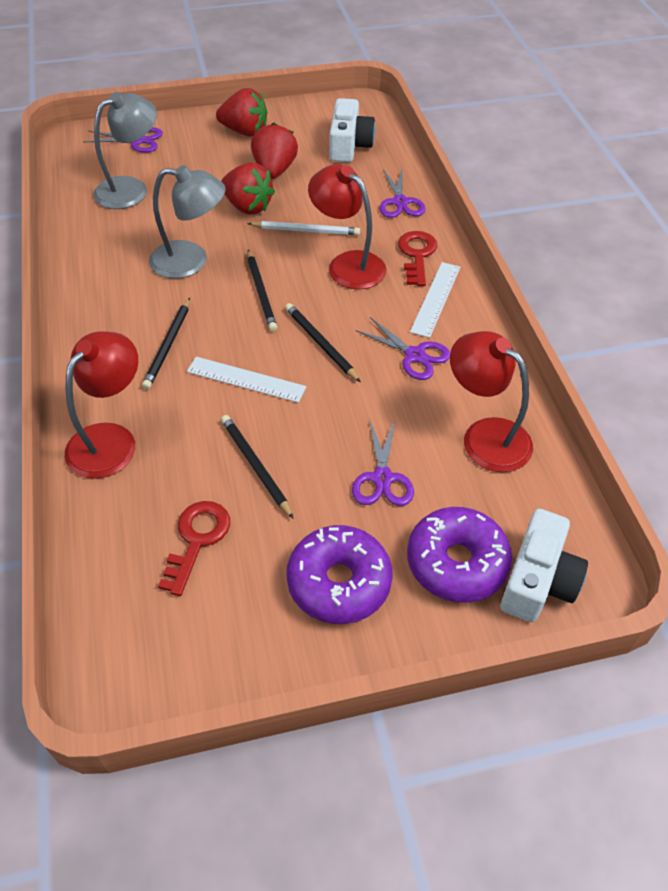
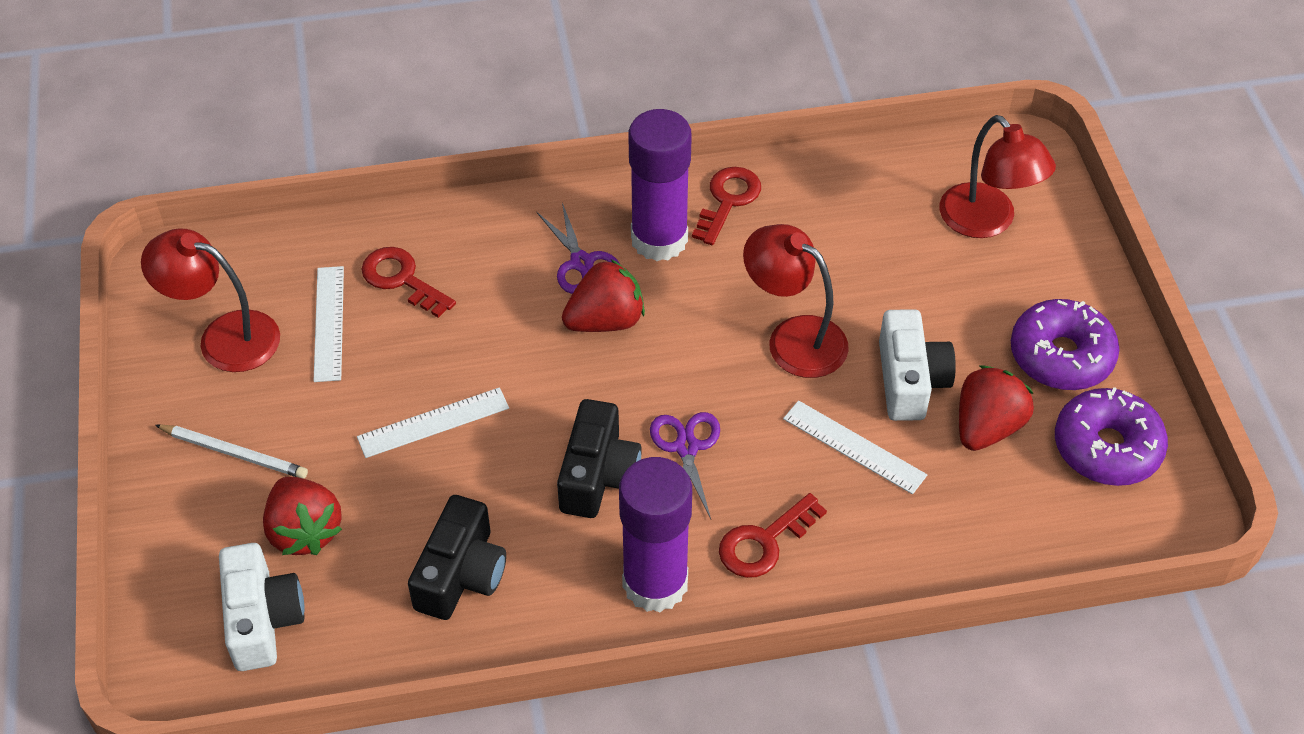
black camera: none = 0 -> [408,495,506,620] [557,399,642,518] = 2
black pencil: [142,298,190,389] [221,415,294,519] [247,250,277,331] [285,303,361,382] = 4 -> none = 0
grey lamp: [93,92,157,209] [149,165,226,279] = 2 -> none = 0
purple glue stick: none = 0 -> [619,457,692,612] [628,109,692,261] = 2
purple scissors: [83,127,163,153] [352,418,414,506] [355,317,450,380] [379,169,425,218] = 4 -> [536,203,620,294] [650,412,720,519] = 2
red key: [158,501,230,596] [398,231,437,286] = 2 -> [361,247,456,318] [692,167,761,245] [719,493,827,578] = 3
white ruler: [187,357,306,403] [410,262,460,338] = 2 -> [314,266,344,382] [357,388,509,458] [783,400,927,494] = 3

